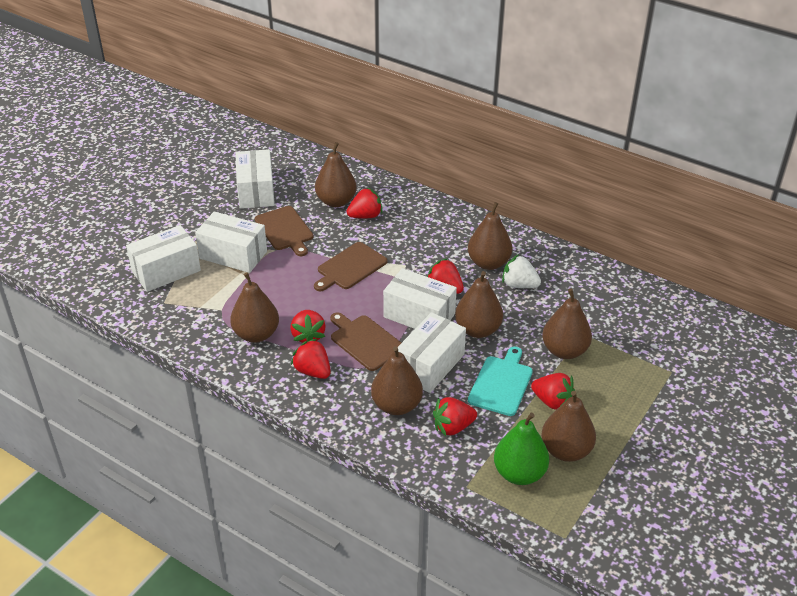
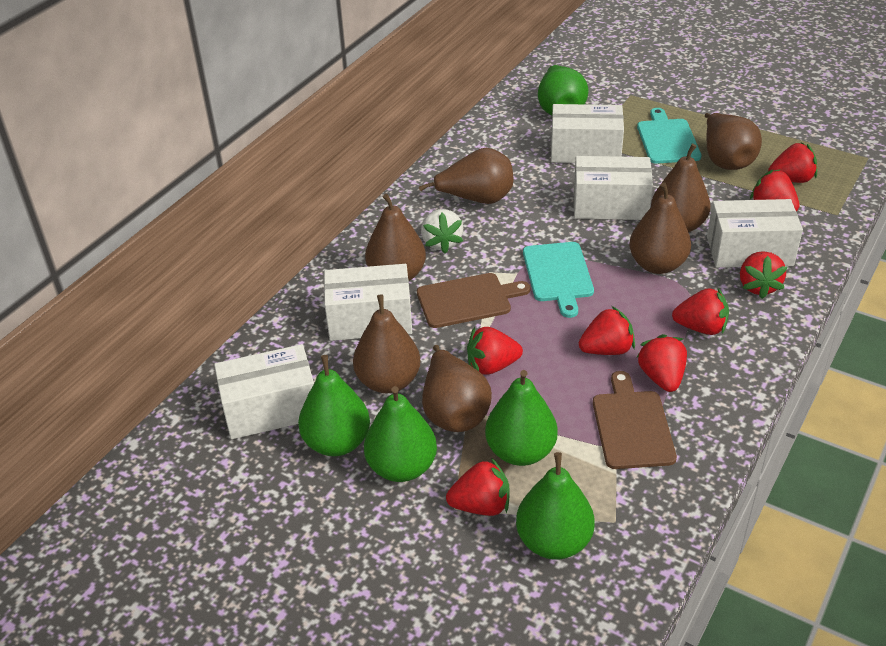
brown cutting board: [255,206,314,256] [314,242,388,291] [330,312,401,371] = 3 -> [417,273,530,328] [593,371,677,469] = 2
green pear: [494,413,549,485] = 1 -> [298,355,370,456] [364,386,437,482] [485,370,558,466] [516,452,595,560] [538,65,589,115] = 5
red strawberry: [290,310,326,343] [291,339,331,379] [347,187,383,218] [427,258,464,294] [433,397,477,436] [531,373,575,410] = 6 -> [446,458,509,516] [467,327,523,375] [579,306,635,355] [636,334,687,392] [672,288,729,335] [740,251,787,299] [750,169,800,211] [768,142,817,183] = 8
turquoise cutting board: [468,346,533,416] = 1 -> [523,242,594,318] [637,108,702,164] = 2

